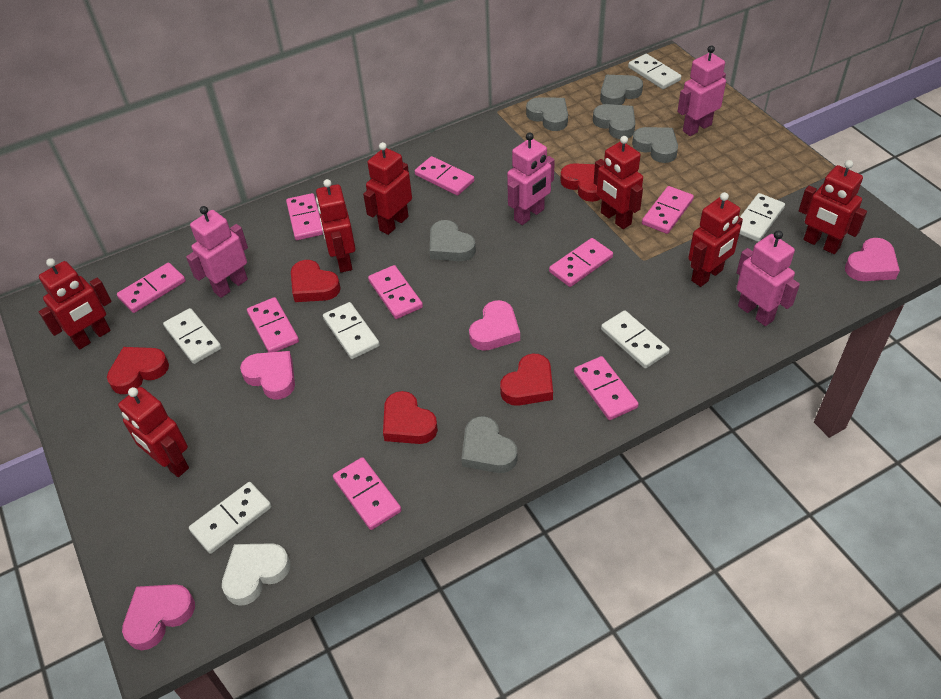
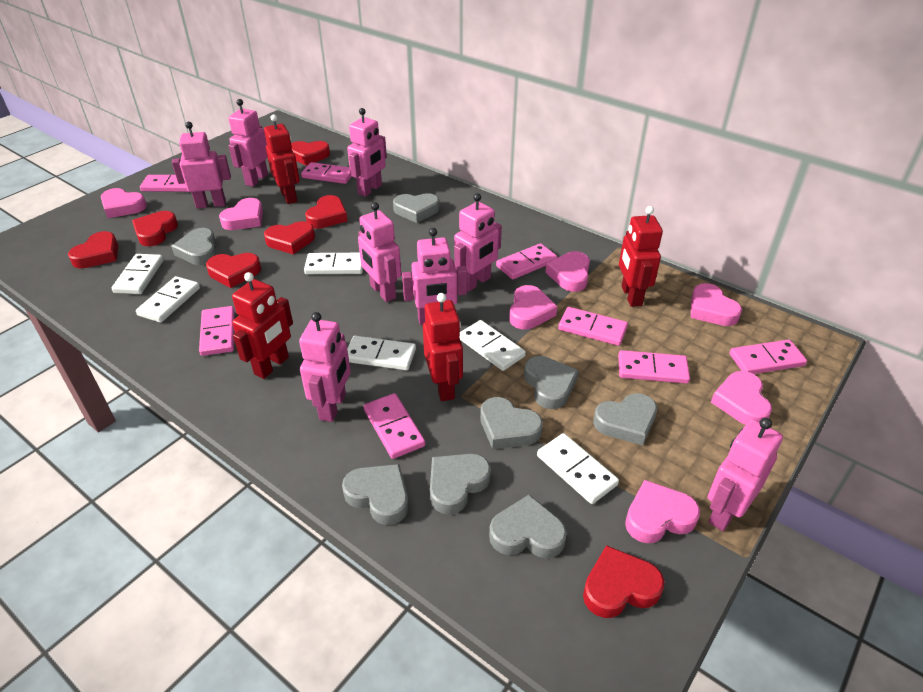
grey heart: [430,220,476,261] [462,416,517,473] [526,97,568,131] [593,104,635,139] [600,75,643,105] [632,127,678,163] = 6 -> [171,228,216,265] [342,464,408,525] [393,193,440,223] [430,454,491,515] [480,397,543,449] [489,495,567,558] [524,356,578,409] [593,393,657,445] = 8
pink domino: [117,263,186,313] [247,297,299,352] [286,193,323,240] [333,457,401,530] [368,265,423,319] [415,156,474,196] [549,238,613,287] [574,356,638,420] [642,186,694,234] = 9 -> [140,175,188,192] [199,306,235,356] [301,162,352,184] [363,393,425,459] [496,243,557,279] [558,307,628,346] [618,350,690,384] [729,340,807,374] = 8
pink heart: [122,584,195,650] [240,351,295,399] [469,300,520,351] [845,238,900,281] = 4 -> [101,188,147,218] [219,198,263,230] [509,285,558,329] [545,251,590,292] [625,480,700,543] [691,283,742,326] [711,371,772,425] = 7
pink robot: [186,206,248,298] [507,133,555,225] [677,45,726,136] [737,230,800,326] = 4 -> [172,122,231,208] [228,99,268,187] [299,312,351,422] [347,108,387,197] [358,202,401,302] [402,228,467,325] [454,193,502,292] [708,418,783,531] = 8
red heart: [107,347,169,394] [291,260,341,302] [383,391,438,444] [500,353,553,406] [560,163,600,202] = 5 -> [68,231,118,268] [132,211,178,246] [206,253,261,288] [264,221,315,255] [291,141,330,166] [305,195,347,229] [583,545,665,618] = 7
red robot: [39,258,112,349] [118,387,189,477] [316,179,356,273] [363,142,412,235] [594,136,643,229] [688,192,743,287] [799,160,867,254] = 7 -> [232,272,293,379] [264,114,300,204] [423,293,463,401] [619,206,663,307] = 4
white heart: [222,543,290,606] = 1 -> none = 0

